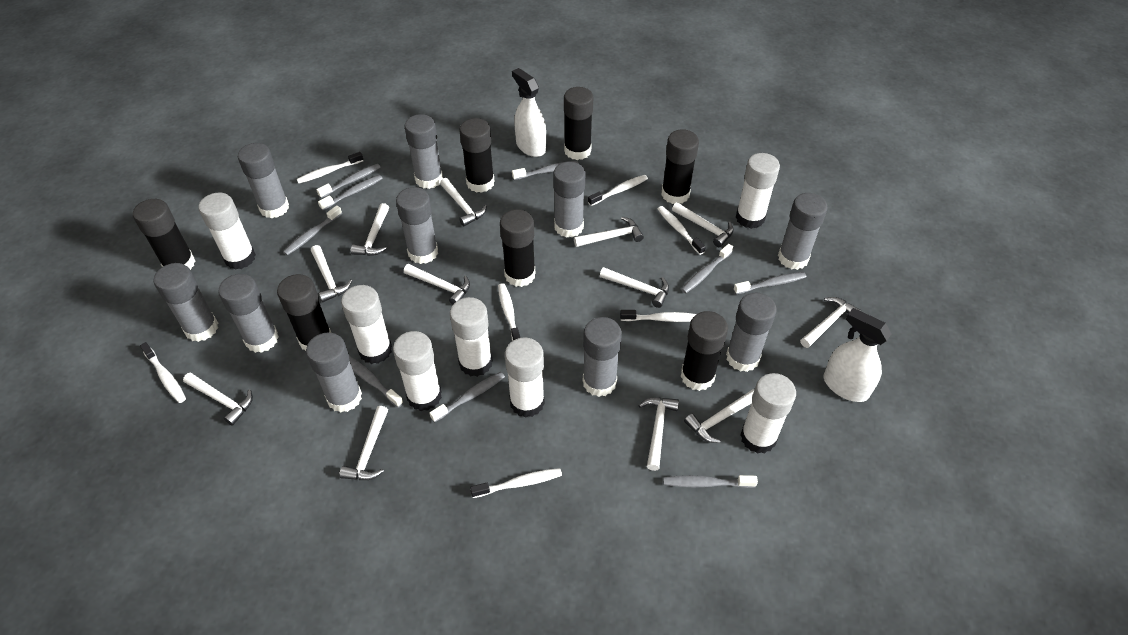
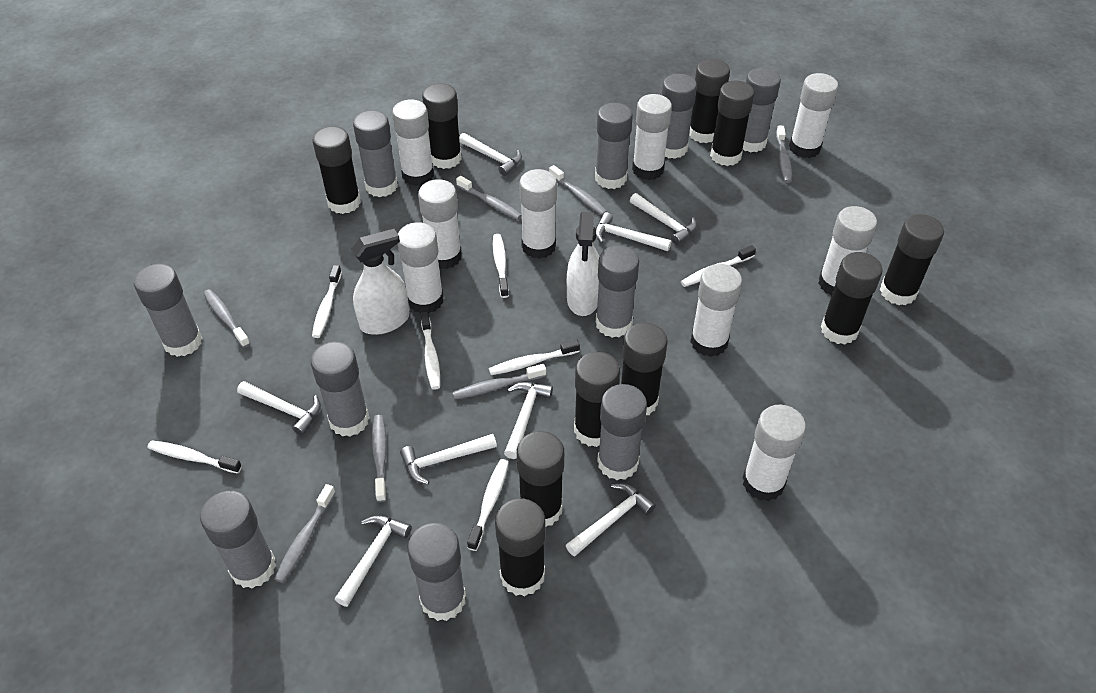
black glue stick: [133,199,195,270] [277,274,331,351] [459,118,495,193] [500,209,535,287] [564,87,593,160] [661,129,699,204] [681,311,728,391] = 7 -> [312,126,361,214] [422,83,462,169] [495,498,546,597] [517,431,564,527] [574,352,620,447] [621,323,668,415] [689,59,730,143] [710,81,754,166] [821,252,883,345] [880,214,944,305] = 10
grey toothbrush: [283,205,342,256] [316,164,381,198] [318,175,383,210] [349,356,404,408] [430,372,505,422] [512,161,579,180] [663,475,758,488] [681,244,733,293] [733,272,806,294] = 9 -> [203,289,250,348] [275,484,336,583] [372,415,387,502] [452,364,546,399] [456,176,522,220] [549,165,607,215] [776,126,792,183] = 7
white glue stick: [199,193,256,270] [341,285,392,364] [393,331,442,411] [450,297,493,377] [505,337,545,418] [736,153,780,229] [740,373,796,454] = 7 -> [392,100,434,186] [398,222,444,314] [418,179,462,269] [519,169,557,259] [632,94,672,180] [690,264,742,357] [743,405,806,501] [789,73,838,158] [818,206,877,296] = 9
white hammer: [183,373,253,426] [311,245,352,302] [339,406,388,480] [351,203,389,256] [404,264,470,305] [440,178,487,226] [574,217,644,247] [600,267,669,308] [638,397,679,471] [672,202,734,247] [684,389,754,443] [800,297,861,348] = 12 -> [237,381,321,436] [335,515,412,607] [400,434,497,485] [459,133,522,176] [504,382,553,459] [566,483,656,557] [596,212,671,251] [630,193,697,245] = 8

